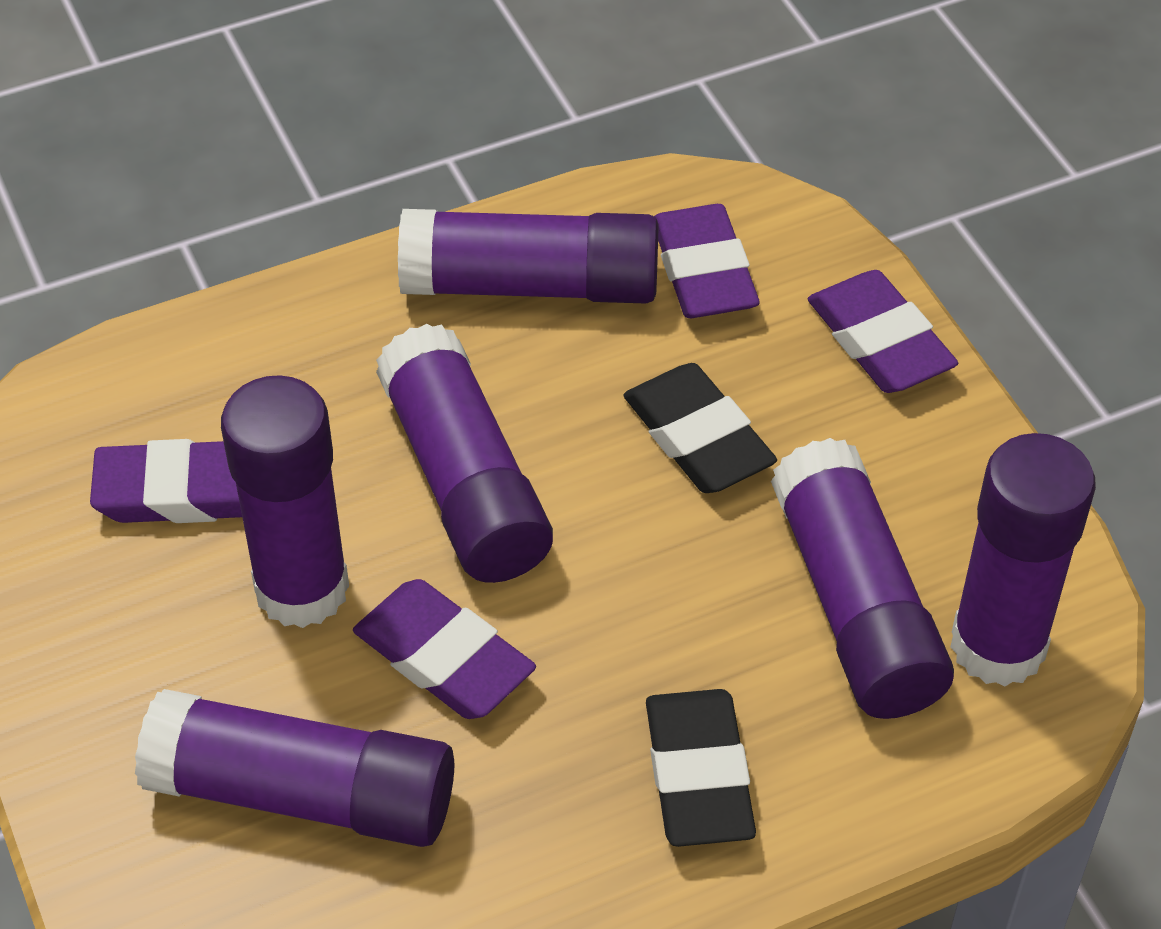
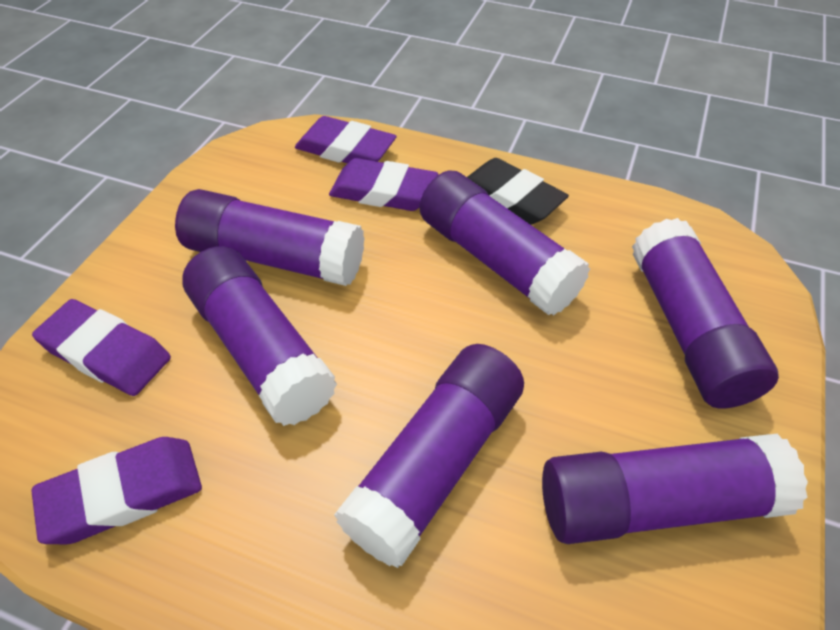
black eraser: [623,363,777,493] [646,689,756,847] = 2 -> [467,158,569,225] = 1

